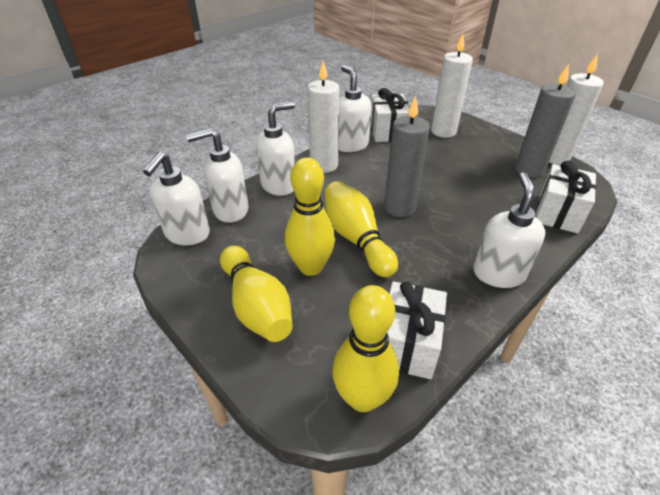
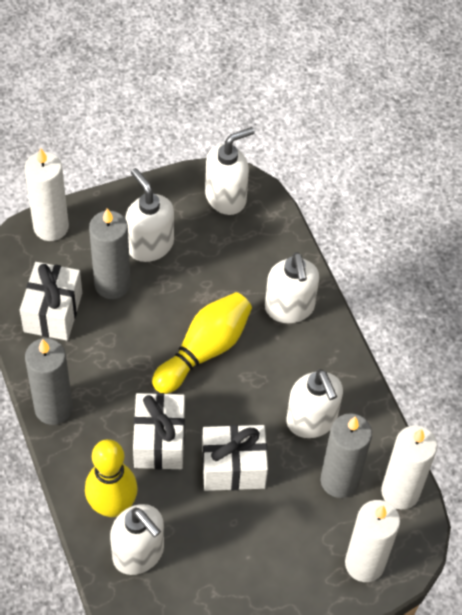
grey candle: [384,96,430,217] [515,64,576,178] = 2 -> [25,338,73,425] [89,208,131,299] [321,413,372,498] = 3
yellow bowling pin: [220,246,293,342] [285,157,335,276] [324,181,398,277] [332,285,399,412] = 4 -> [85,439,138,517] [152,292,252,394] = 2

